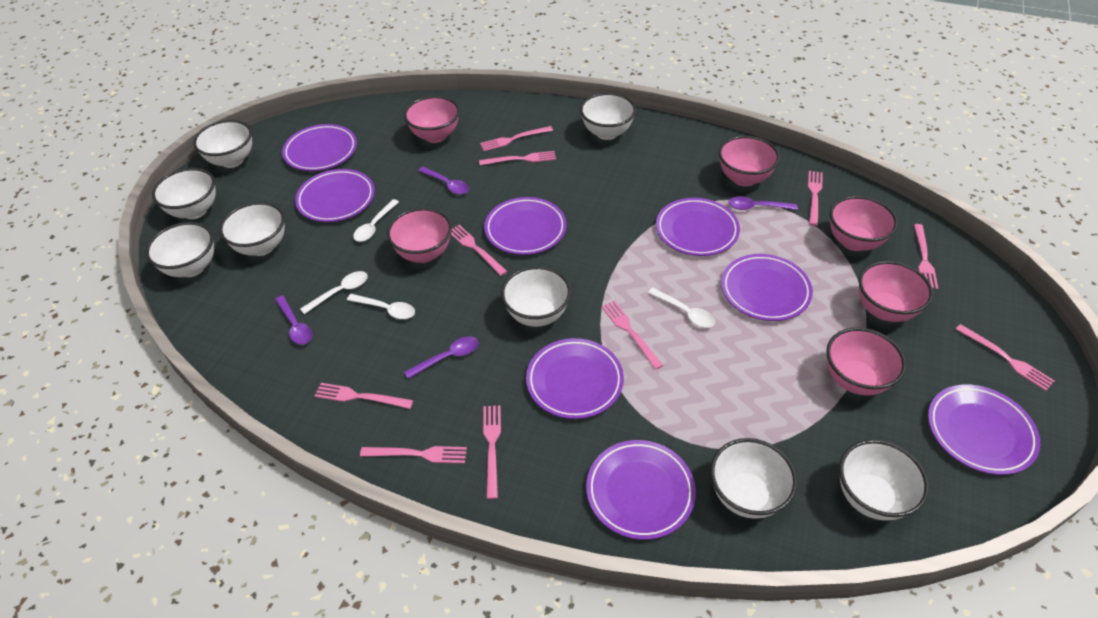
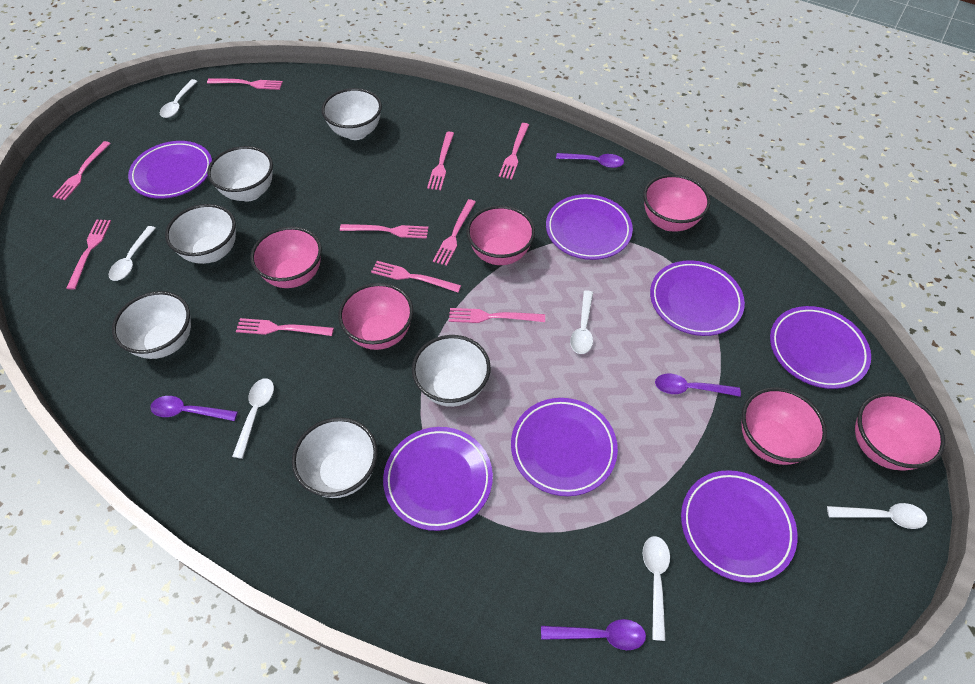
purple plate: [282,124,357,171] [295,169,375,222] [484,197,566,255] [526,338,624,419] [586,440,696,540] [656,198,740,256] [721,254,813,321] [928,385,1040,475] = 8 -> [128,141,212,199] [383,427,493,531] [511,398,618,496] [546,194,633,260] [650,260,745,336] [681,470,797,583] [770,306,871,389] = 7
white bowl: [145,222,214,277] [152,168,216,219] [193,120,252,168] [219,202,285,256] [501,266,571,327] [580,93,636,140] [710,438,797,519] [839,439,929,521] = 8 -> [112,291,191,359] [165,204,236,264] [207,146,273,202] [292,417,378,498] [321,88,382,140] [412,335,491,407] = 6
white spoon: [300,271,368,314] [347,294,415,319] [353,199,399,242] [648,288,715,328] = 4 -> [108,226,156,281] [160,79,198,118] [232,378,274,459] [570,290,593,354] [643,536,670,641] [827,503,927,529] = 6

